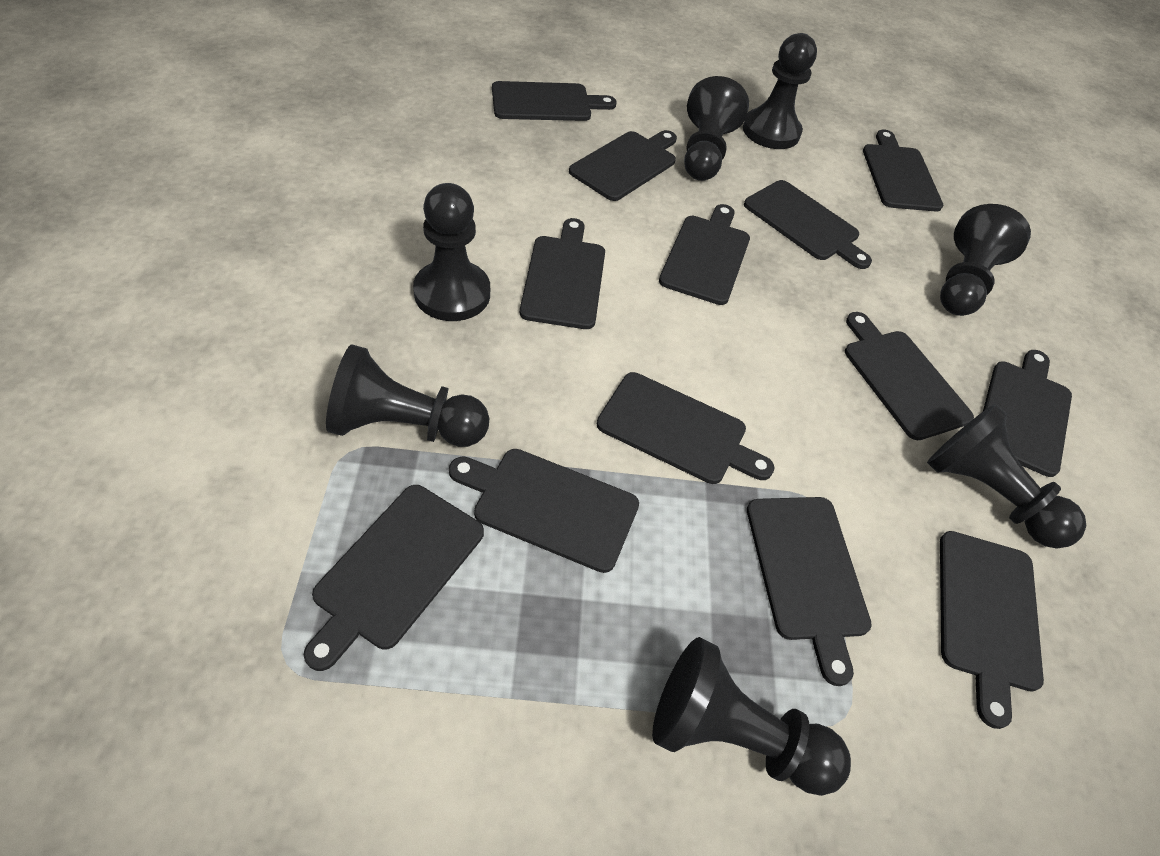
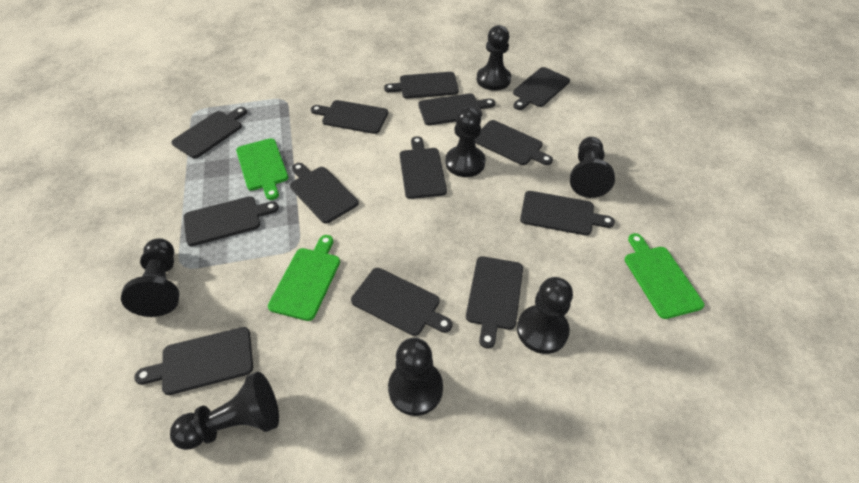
green cutting board: none = 0 -> [236,138,288,200] [268,235,340,321] [625,233,704,319] = 3

